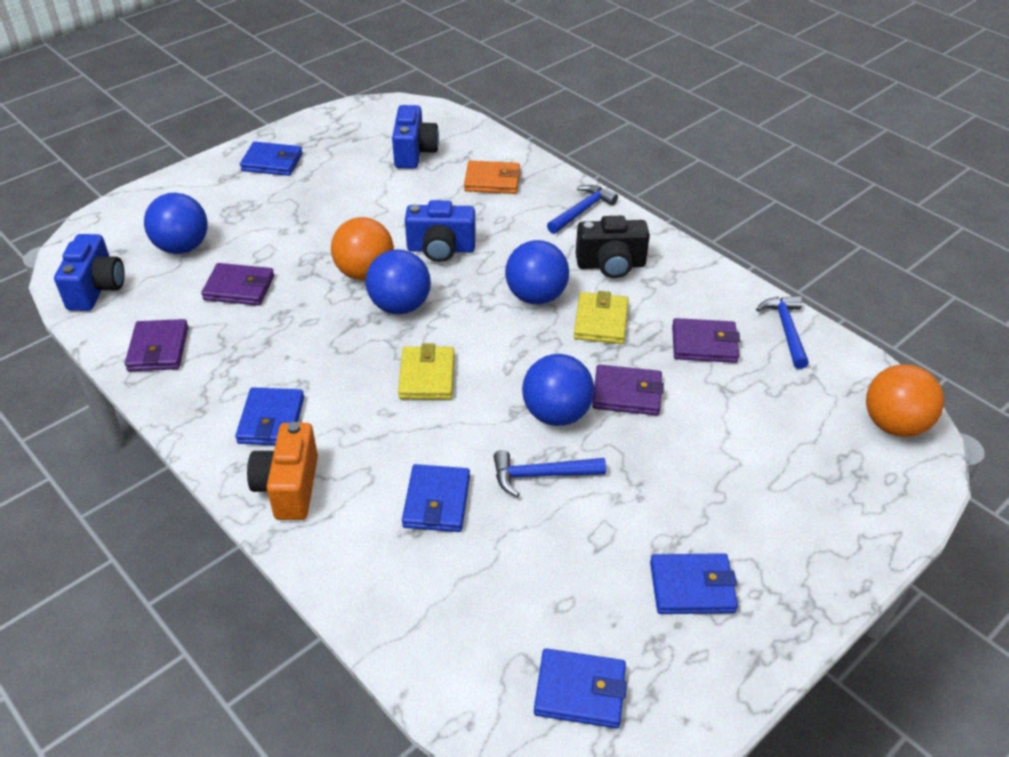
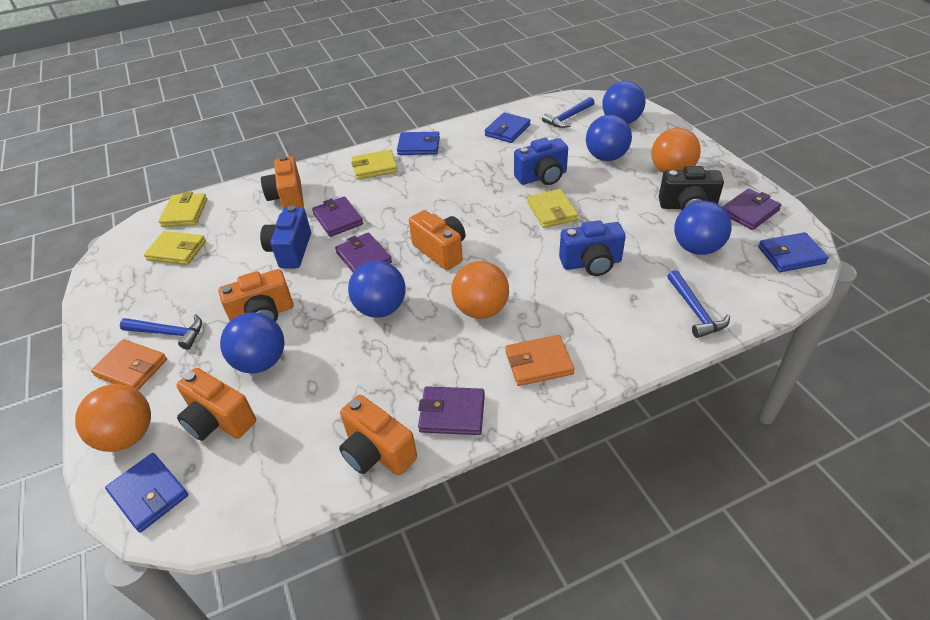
blue ball: [144,193,207,254] [365,249,431,314] [505,240,569,304] [522,354,594,426] = 4 -> [220,312,284,374] [348,261,406,318] [586,115,632,161] [602,81,646,124] [674,201,732,255] = 5
blue wallet: [235,387,304,445] [240,142,303,176] [402,464,470,532] [534,648,627,728] [650,553,738,614] = 5 -> [105,453,188,533] [397,132,440,155] [485,112,531,143] [758,232,829,272] = 4
orange ball: [331,217,394,280] [866,364,944,437] = 2 -> [75,384,151,452] [451,261,509,319] [651,128,701,173] = 3
orange camera: [247,422,318,520] = 1 -> [176,368,256,441] [219,269,294,322] [261,156,304,209] [339,395,417,476] [409,210,465,270] = 5
orange wallet: [464,161,521,194] = 1 -> [91,339,167,390] [505,335,574,386] = 2
yellow wallet: [398,343,455,400] [574,291,629,344] = 2 -> [144,231,206,265] [159,192,207,227] [351,149,398,180] [527,189,578,228] = 4

